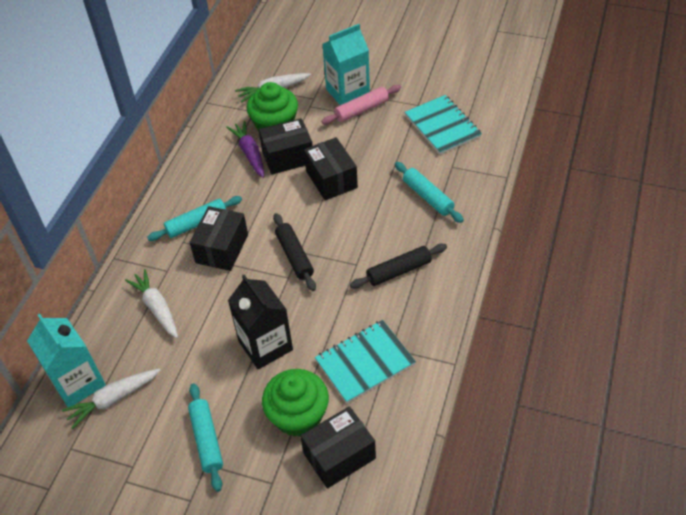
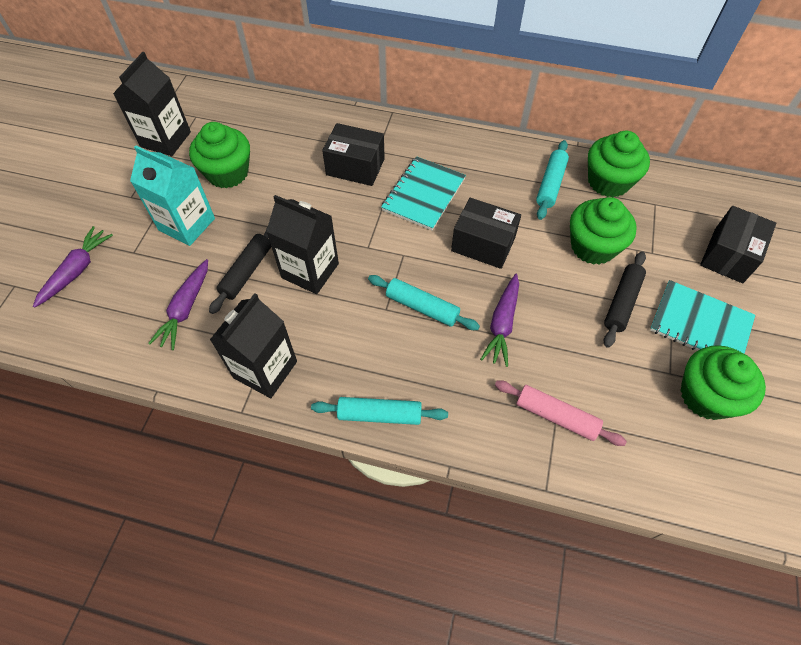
black box: [189,206,248,271] [259,118,313,175] [300,406,376,488] [304,137,358,200] = 4 -> [322,123,385,186] [451,198,521,269] [700,206,776,283] = 3
black carton: [228,275,293,369] = 1 -> [113,52,191,156] [210,293,297,398] [266,195,339,294] = 3
green cupcake: [247,82,298,132] [262,369,329,437] = 2 -> [189,122,250,188] [570,197,637,265] [588,131,650,197] [680,345,766,420] = 4
purple carrot: [226,121,264,178] = 1 -> [33,226,113,308] [148,259,208,350] [480,274,519,367] = 3
turquoise carton: [27,314,106,407] [322,24,370,105] = 2 -> [130,145,215,246] = 1
white carrot: [62,368,160,429] [125,269,178,338] [235,73,311,103] = 3 -> none = 0

